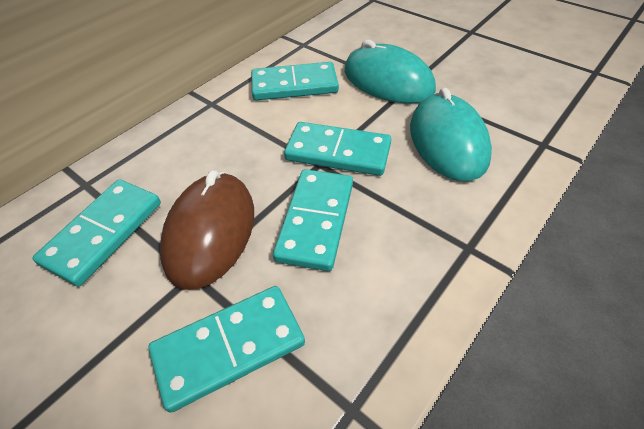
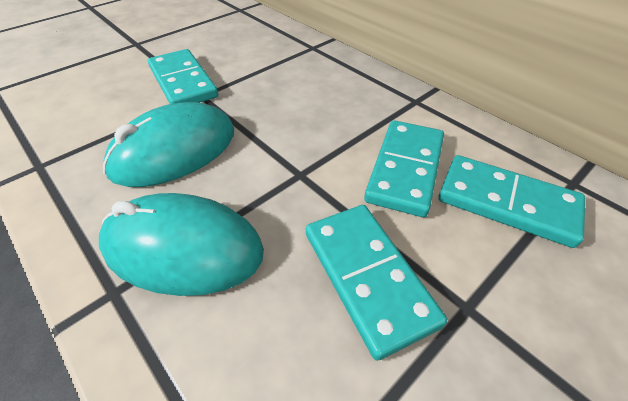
brown mouse: [160,170,254,290] = 1 -> none = 0
turquoise domino: [32,179,161,287] [148,286,305,412] [251,62,339,101] [273,169,353,271] [284,122,391,176] = 5 -> [148,49,218,104] [306,205,447,361] [364,120,444,217] [439,155,585,248] = 4

